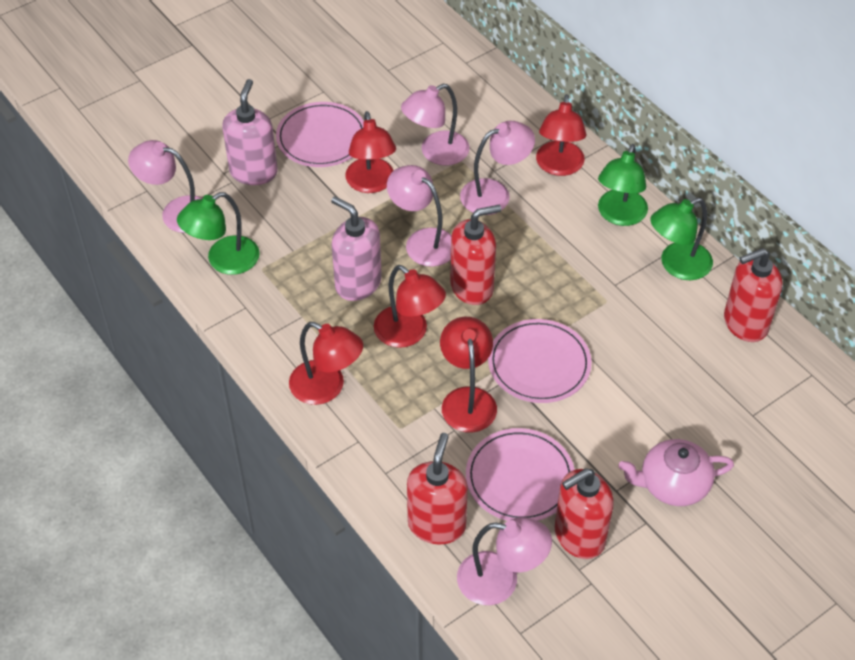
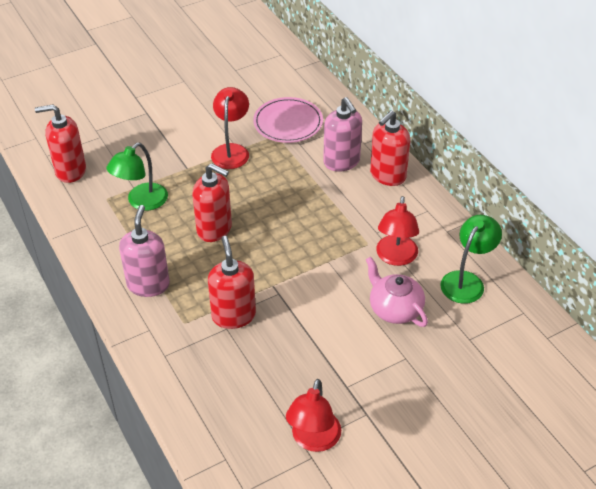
green lamp: [177,192,260,275] [598,144,648,226] [650,198,713,280] = 3 -> [106,143,168,211] [440,215,502,304] = 2
pink lamp: [128,140,203,233] [387,165,451,267] [401,84,470,166] [457,517,552,605] [460,121,535,215] = 5 -> none = 0
pink plate: [276,102,364,167] [466,428,575,521] [488,319,592,403] = 3 -> [253,97,323,143] = 1
red lamp: [289,322,363,405] [345,111,396,193] [374,265,446,348] [440,317,497,433] [536,94,587,176] = 5 -> [211,87,249,169] [286,379,341,452] [376,196,419,266] = 3

